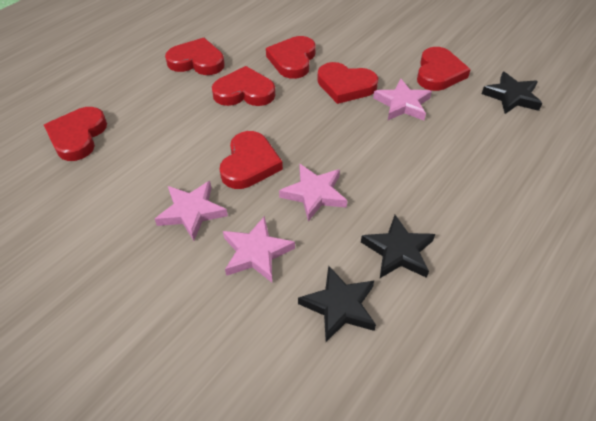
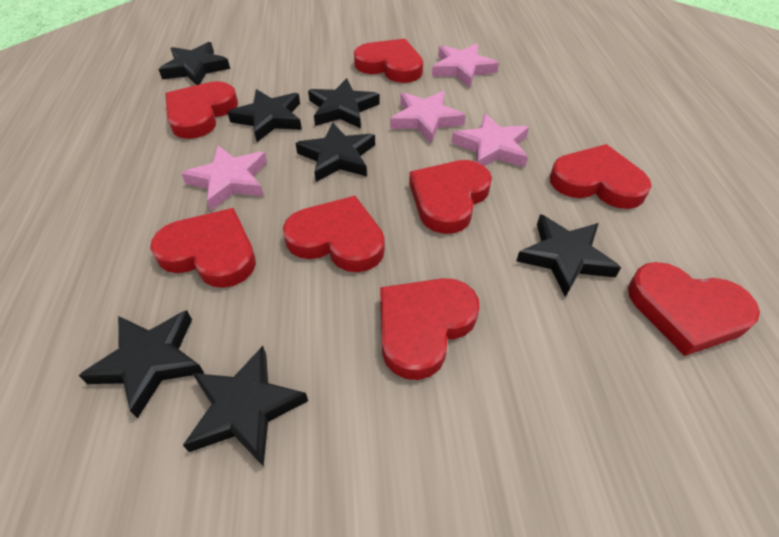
black star: [298,265,376,342] [361,215,435,278] [482,72,542,114] = 3 -> [79,310,204,419] [158,42,230,85] [183,346,308,467] [227,89,302,142] [295,122,375,182] [308,78,380,128] [516,214,621,297] = 7
red heart: [44,107,107,161] [165,38,225,75] [212,66,275,106] [219,131,283,189] [266,36,316,79] [317,62,378,104] [417,47,471,91] = 7 -> [150,208,256,288] [165,81,238,139] [283,196,385,272] [354,39,423,83] [380,278,480,380] [409,160,492,234] [550,144,652,209] [628,262,760,356] = 8

